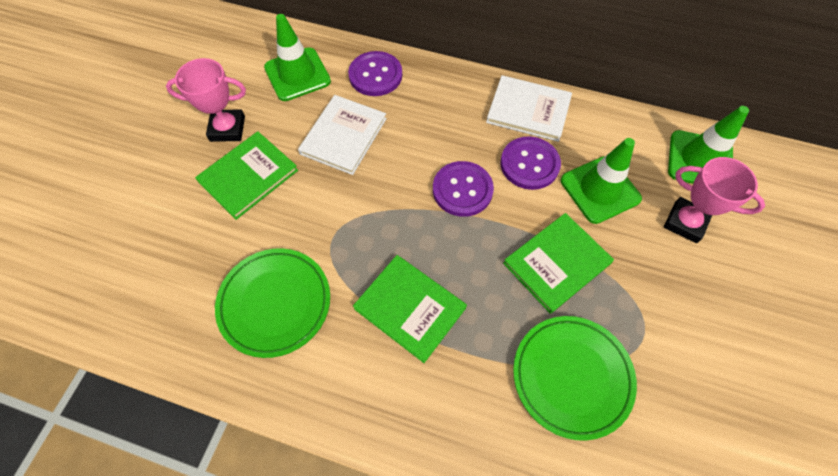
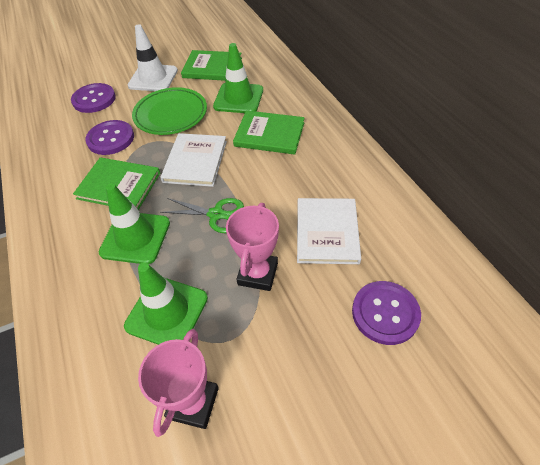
green plate: [215,248,330,358] [513,316,637,441] = 2 -> [132,87,207,135] = 1
green scissors: none = 0 -> [160,198,244,233] = 1
white traffic cone: none = 0 -> [128,24,178,91] = 1

